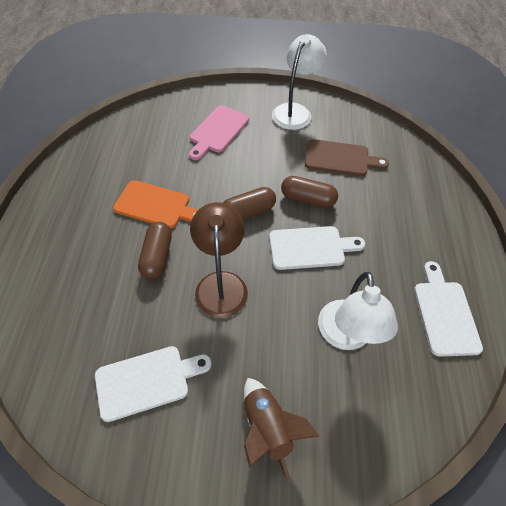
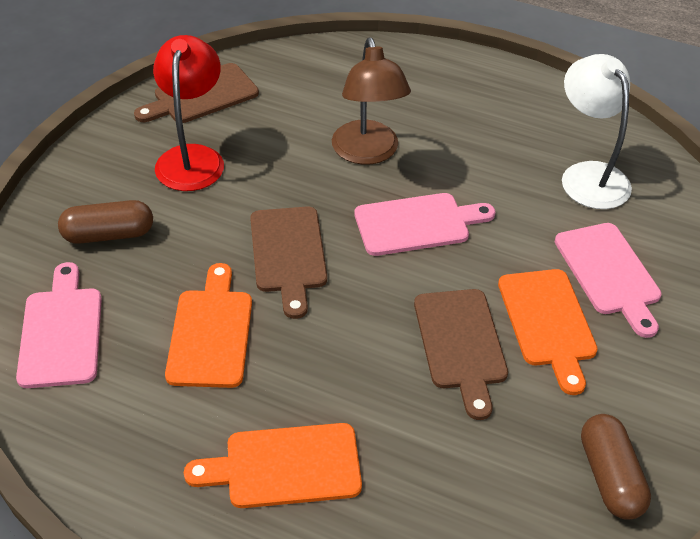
brown capsule: [138,222,172,279] [223,187,276,219] [281,176,338,208] = 3 -> [58,200,153,244] [581,414,651,520] = 2
brown cutting board: [305,139,389,176] = 1 -> [134,63,259,123] [250,206,327,319] [414,289,508,420] = 3
brown rocket: [244,378,319,482] = 1 -> none = 0
orange cutting board: [113,180,198,228] = 1 -> [165,263,252,388] [184,423,362,508] [498,269,598,395] = 3
pink cutting board: [189,105,249,160] = 1 -> [16,262,102,388] [354,193,496,256] [555,223,662,338] = 3
red lamp: none = 0 -> [153,35,224,191] = 1
white cutting board: [95,346,212,422] [269,226,365,270] [414,261,483,357] = 3 -> none = 0
white lamp: [272,34,327,130] [318,272,398,350] = 2 -> [562,54,632,209] = 1

